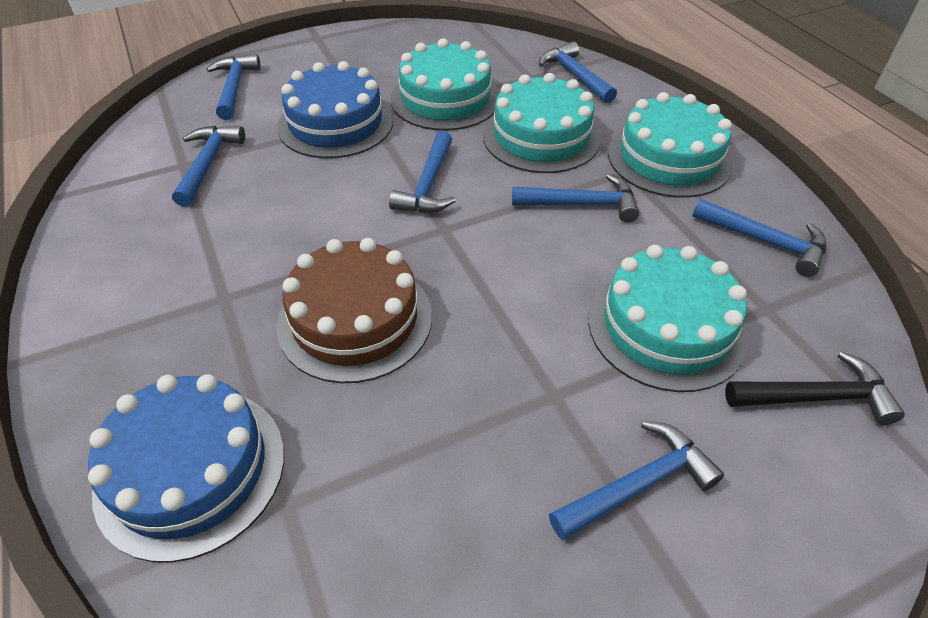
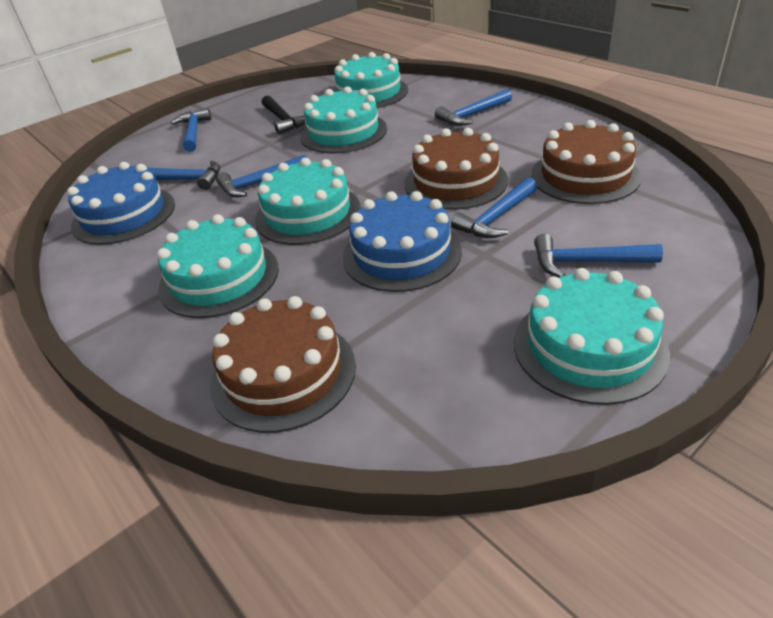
blue hammer: [172,126,245,207] [207,54,261,120] [389,131,456,213] [512,174,639,223] [539,42,617,103] [549,421,724,540] [692,199,826,277] = 7 -> [147,161,220,190] [171,108,211,152] [216,155,307,197] [435,89,512,126] [451,177,537,238] [534,234,663,277] = 6
brown cake: [277,238,432,383] = 1 -> [210,296,356,433] [404,128,508,210] [531,120,642,204] = 3
turquoise cake: [391,38,499,131] [483,73,601,173] [588,245,748,392] [608,92,733,198] = 4 -> [157,214,279,318] [255,158,361,245] [300,86,387,153] [333,52,408,108] [514,268,670,405] = 5

